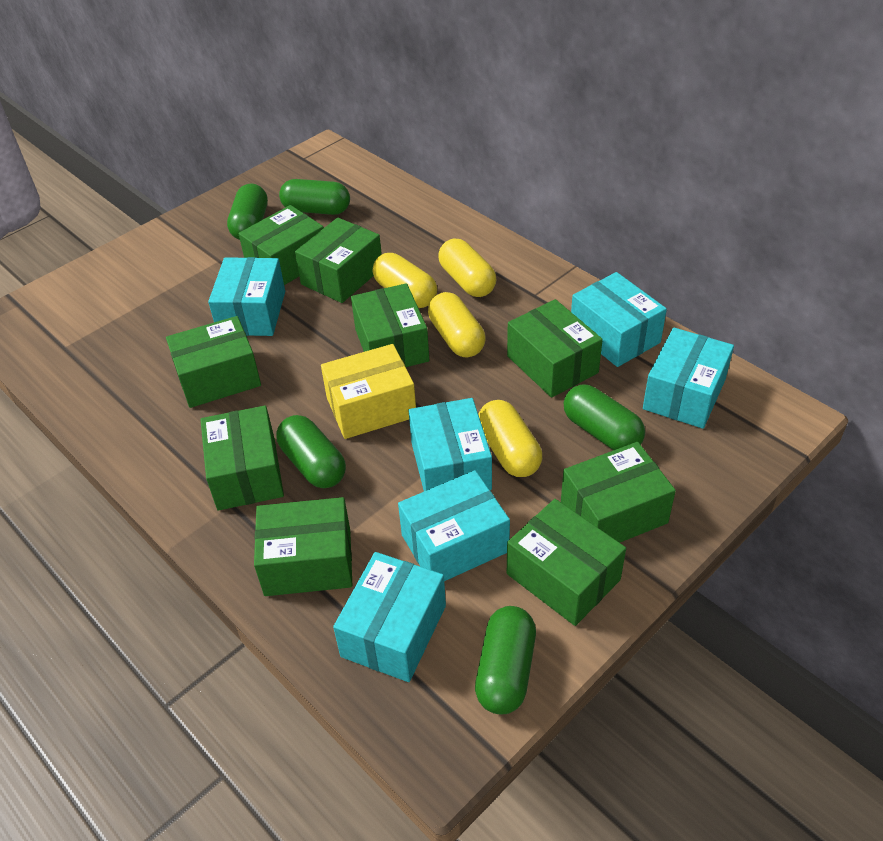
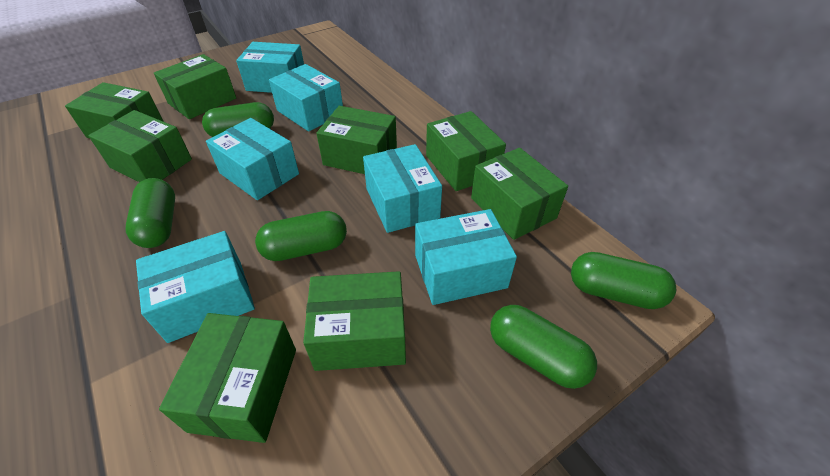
green box: [166,316,261,408] [201,406,284,511] [239,205,324,285] [254,497,352,596] [295,218,382,303] [351,283,429,367] [507,299,603,398] [507,499,626,626] [561,442,676,543] = 9 -> [65,82,164,138] [88,110,192,182] [154,54,236,119] [159,313,296,443] [303,271,406,371] [316,106,397,174] [426,111,506,191] [471,148,568,240] = 8
yellow box: [321,344,416,439] = 1 -> none = 0
yellow capsule: [373,253,437,308] [428,292,485,357] [438,238,496,297] [478,400,542,477] = 4 -> none = 0

